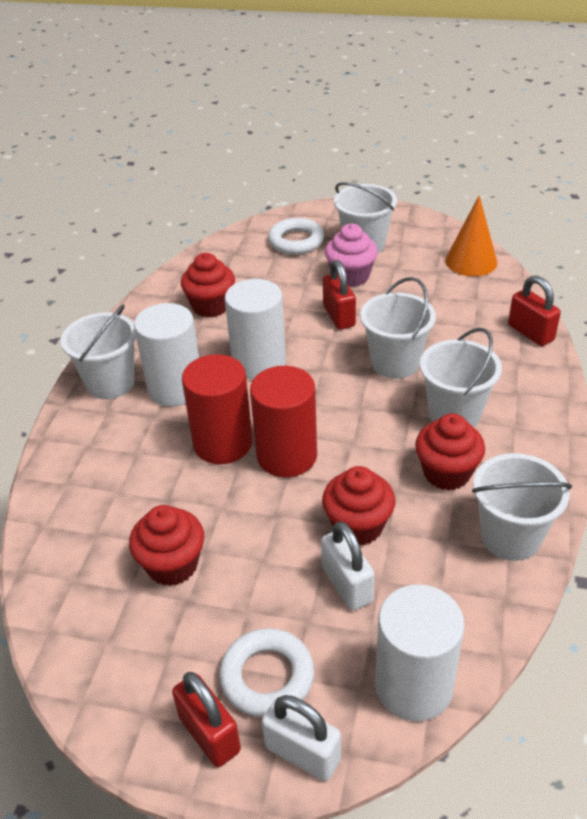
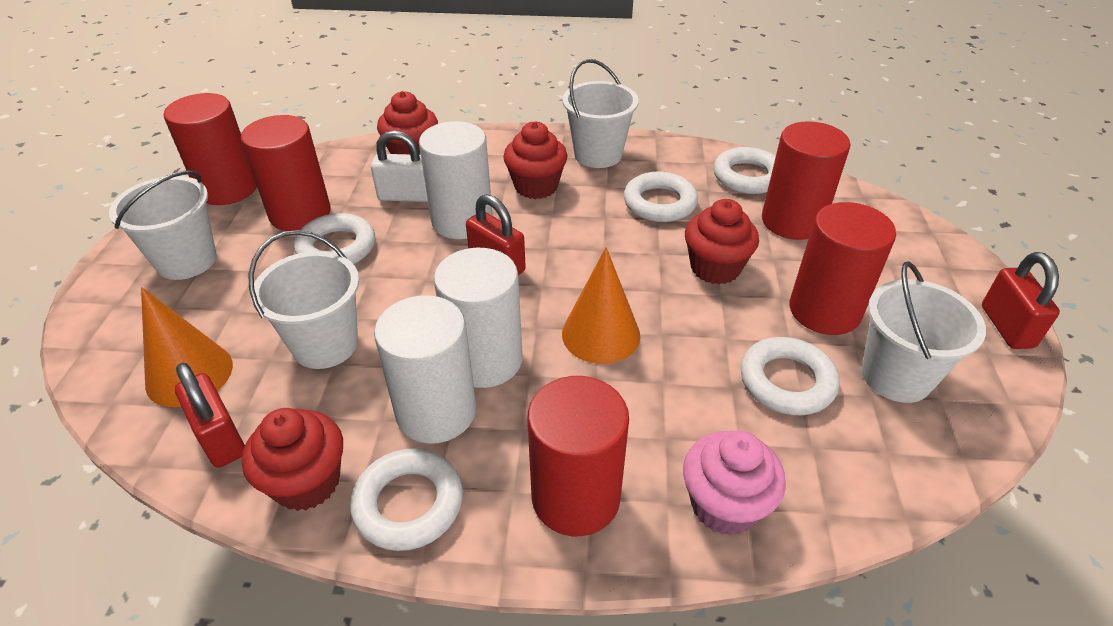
orange cone: [445,195,498,276] = 1 -> [141,287,233,407] [562,247,640,364] = 2
red cylinder: [182,354,252,464] [250,366,317,477] = 2 -> [164,93,257,205] [241,115,331,231] [528,376,629,536] [762,121,850,240] [789,202,896,335] = 5
white bucket: [61,304,136,399] [334,182,397,253] [360,277,436,379] [420,328,502,428] [472,453,572,561] = 5 -> [109,170,217,280] [248,230,359,369] [562,59,639,168] [861,261,986,403] = 4
white padlock: [262,695,341,781] [321,521,375,611] = 2 -> [371,130,428,202] = 1
white ring: [219,628,314,718] [268,218,324,255] = 2 -> [294,213,375,264] [350,448,463,551] [624,171,698,222] [714,147,776,194] [741,337,840,415] = 5

